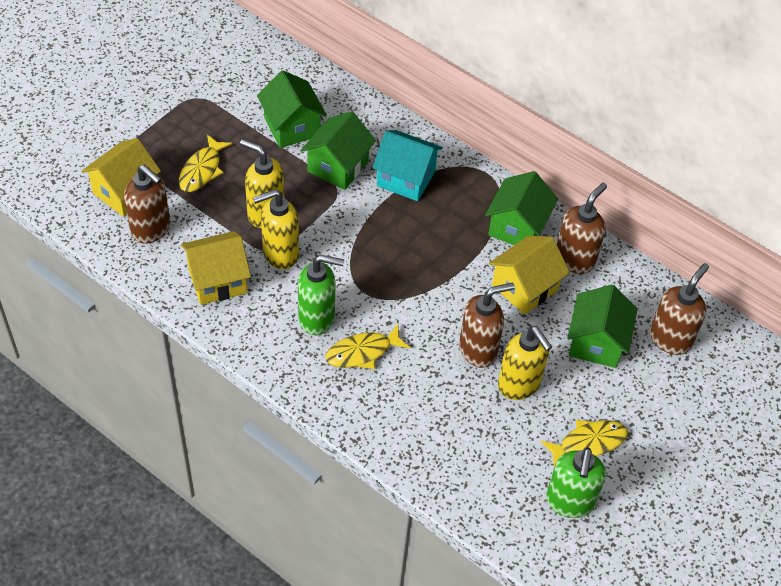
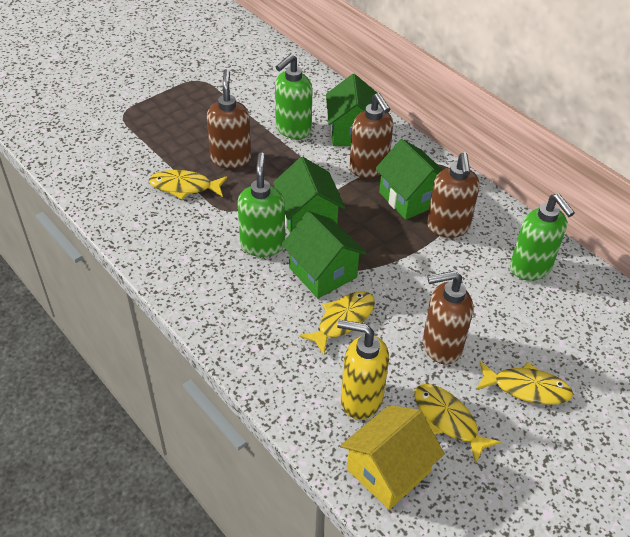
green soap dispenser: [298,255,344,335] [546,447,606,518] = 2 -> [237,152,285,257] [275,54,313,139] [510,194,575,281] = 3
turquoise house: [372,130,443,201] = 1 -> none = 0
yellow fish: [179,134,232,192] [325,324,410,369] [541,420,628,467] = 3 -> [149,170,228,199] [299,291,375,355] [414,384,501,464] [476,361,573,405] = 4
yellow house: [82,138,161,217] [181,231,251,305] [489,236,570,315] = 3 -> [340,405,445,510] = 1
yellow soap dispenser: [240,139,284,228] [253,189,299,269] [498,326,552,400] = 3 -> [337,320,389,420] = 1

